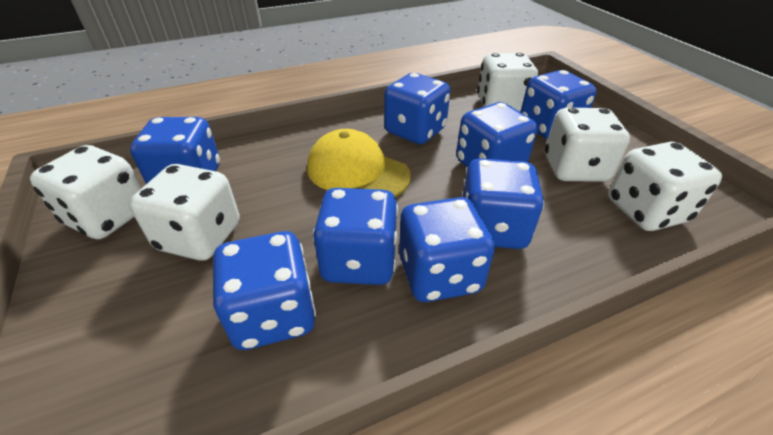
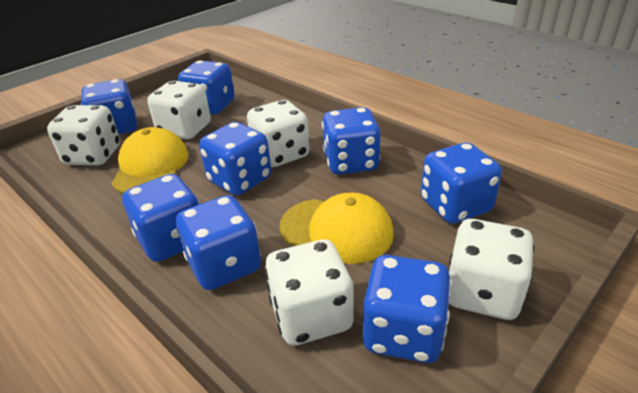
yellow cap: [307,129,411,197] = 1 -> [111,127,189,193] [280,192,394,264] = 2

